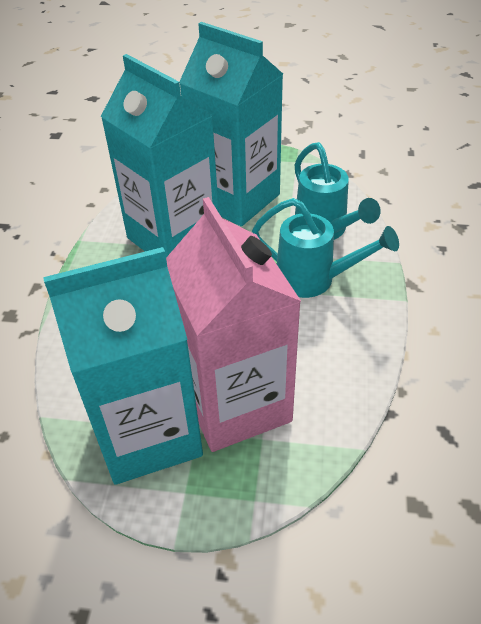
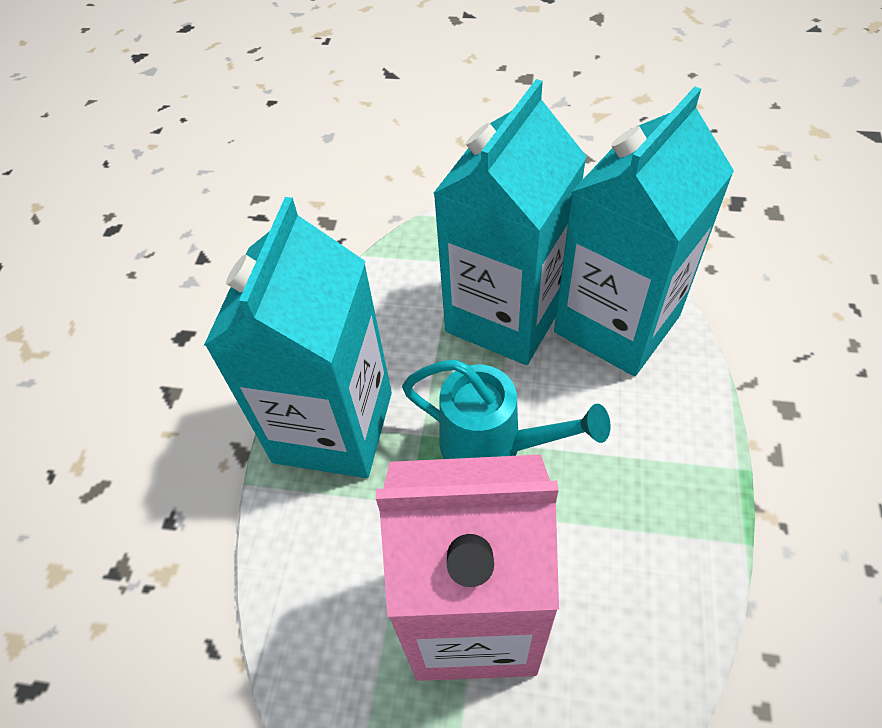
turquoise watering can: [252,198,399,298] [295,142,381,240] = 2 -> [402,360,610,459] = 1

